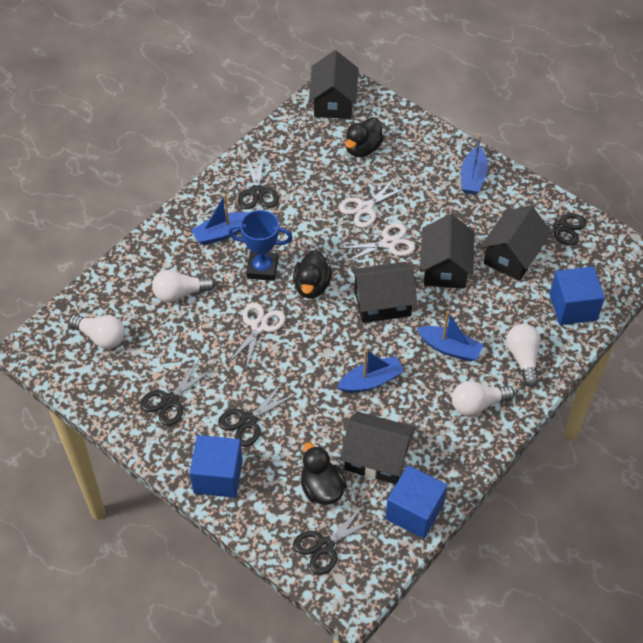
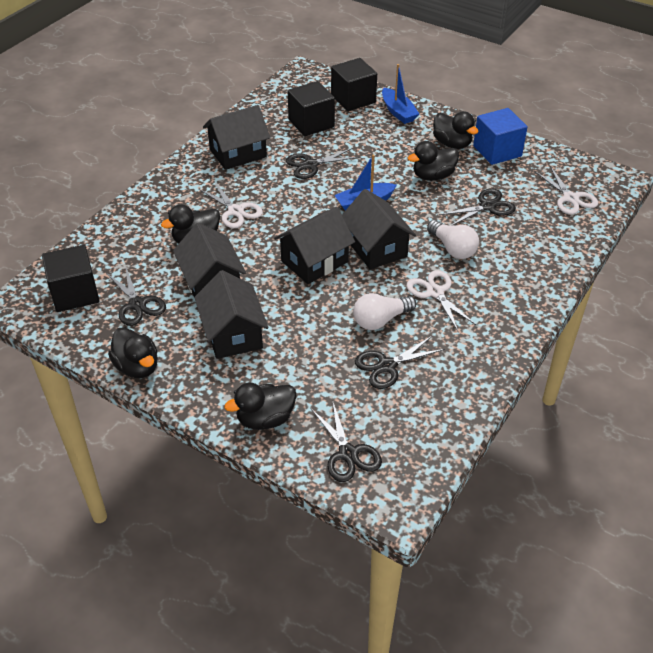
black cube: none = 0 -> [42,245,100,312] [288,81,335,136] [331,58,377,111] = 3
black duck: [293,250,332,298] [301,442,347,505] [345,117,384,157] = 3 -> [108,327,158,378] [161,205,220,243] [224,383,297,430] [408,141,459,181] [433,111,479,149] = 5
blue boat: [191,194,248,245] [337,350,404,393] [417,311,483,362] [461,135,488,195] = 4 -> [335,154,397,210] [382,64,419,124] = 2
blue cube: [190,435,243,498] [385,465,447,539] [550,266,605,325] = 3 -> [473,108,528,165] = 1
blue trophy: [228,210,293,281] = 1 -> none = 0
white light bulb: [68,315,125,349] [152,270,215,303] [452,381,515,416] [506,324,541,387] = 4 -> [353,293,416,330] [427,220,479,259] = 2

